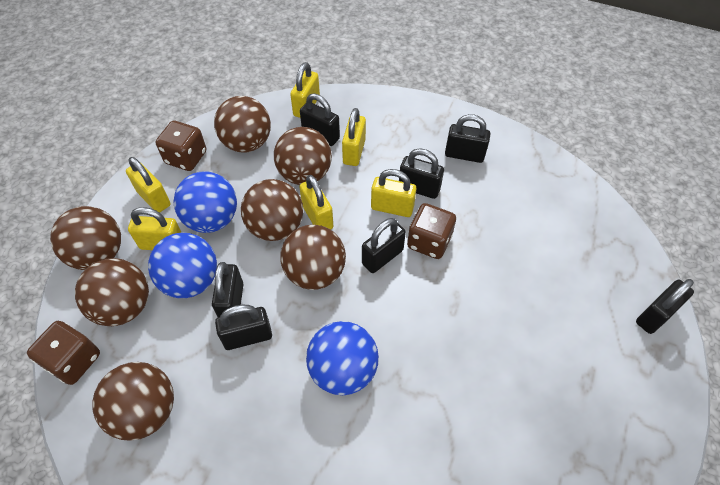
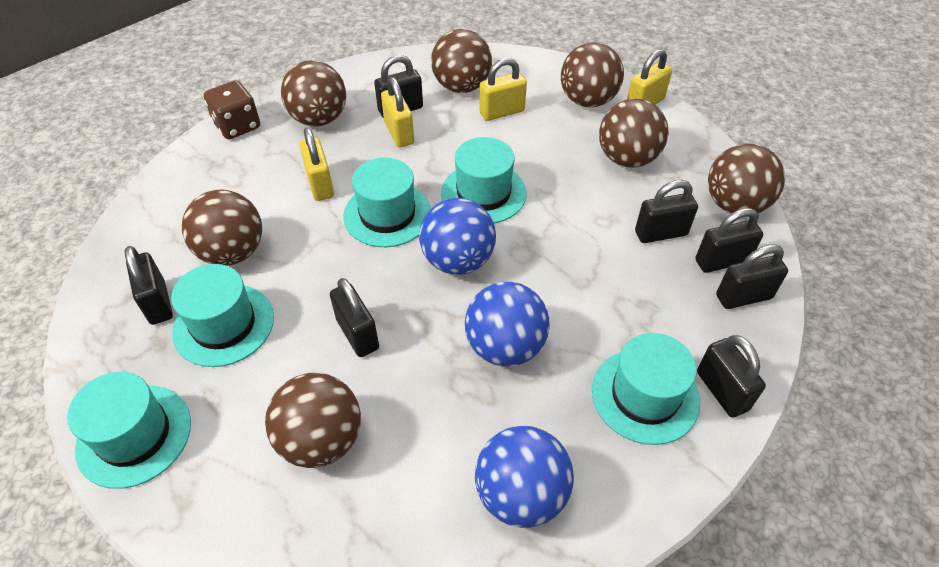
brown dice: [27,321,100,385] [156,121,206,171] [407,203,456,259] = 3 -> [204,80,260,139] = 1
turquoise hat: none = 0 -> [67,372,191,489] [171,264,274,367] [343,158,431,247] [441,137,527,224] [592,333,700,445] = 5
yellow padlock: [126,157,171,213] [128,207,182,250] [290,62,320,118] [299,175,333,230] [342,108,366,166] [371,169,417,217] = 6 -> [299,127,334,201] [381,77,414,147] [479,58,527,121] [627,49,672,105] = 4

